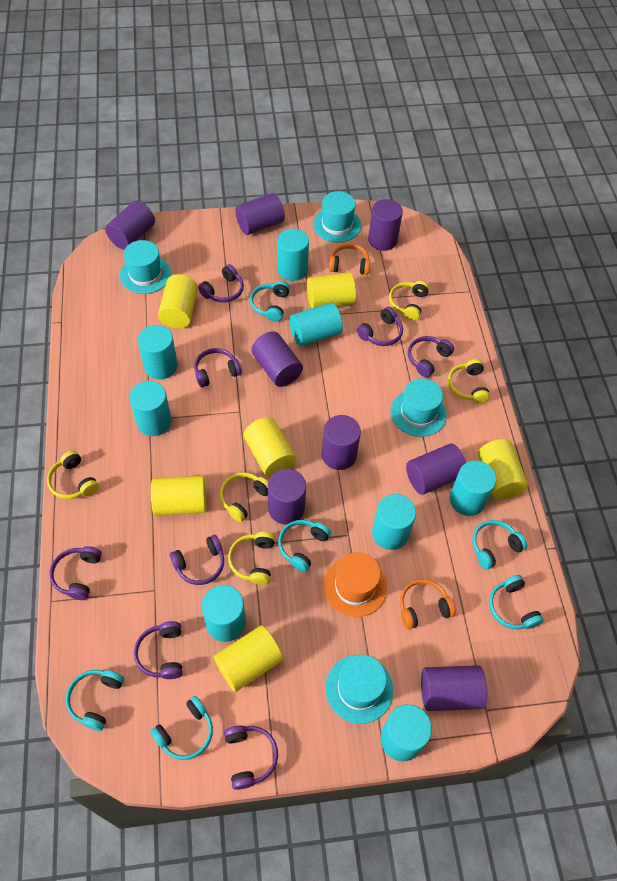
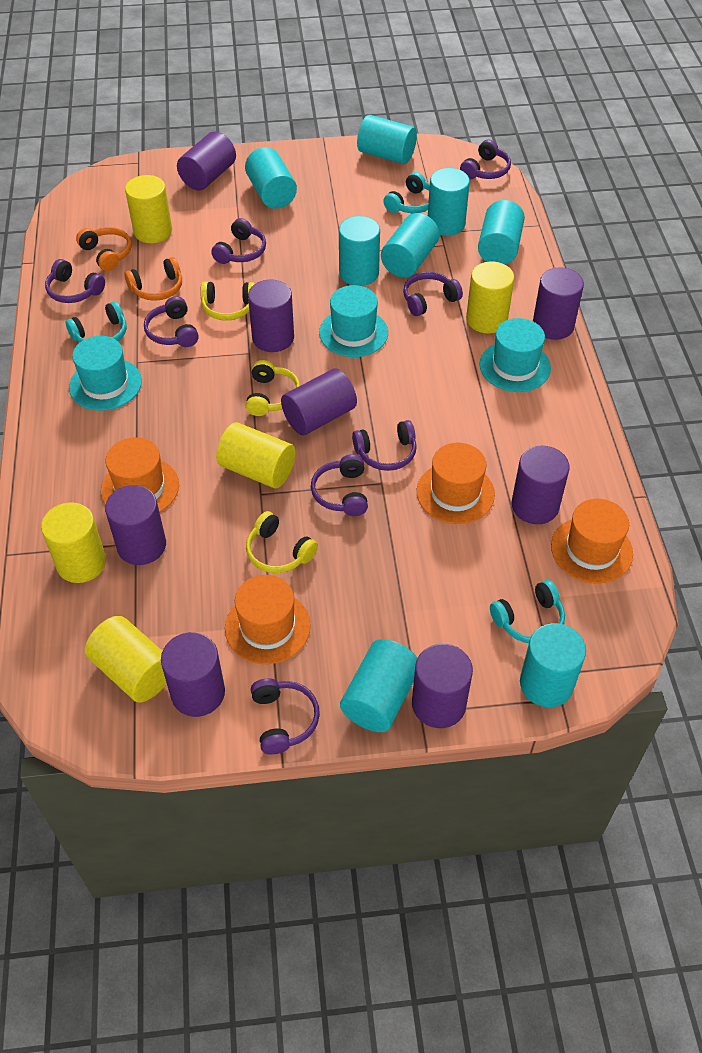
orange hat: [324,552,387,617] = 1 -> [101,437,179,512] [225,575,311,664] [417,443,495,524] [551,499,633,584] = 4
turquoise hat: [120,240,171,294] [313,191,361,243] [325,655,393,724] [391,378,447,437] = 4 -> [69,336,142,411] [319,285,388,357] [479,318,551,392] = 3
turquoise headphones: [66,670,124,731] [150,696,213,760] [250,281,290,322] [278,520,331,572] [472,520,527,569] [489,575,544,629] = 6 -> [66,301,127,343] [383,172,430,213] [490,580,565,643] = 3
yellow cylinder: [151,476,206,516] [158,274,198,329] [214,625,283,692] [244,417,296,477] [307,272,356,309] [478,439,528,499] = 6 -> [41,502,106,583] [85,616,167,703] [125,175,172,243] [216,422,295,488] [466,262,514,333] = 5
yellow headphones: [47,450,99,499] [220,473,268,522] [228,532,275,585] [389,281,429,321] [448,359,490,404] = 5 -> [200,282,255,321] [246,360,300,416] [246,511,318,573] = 3

